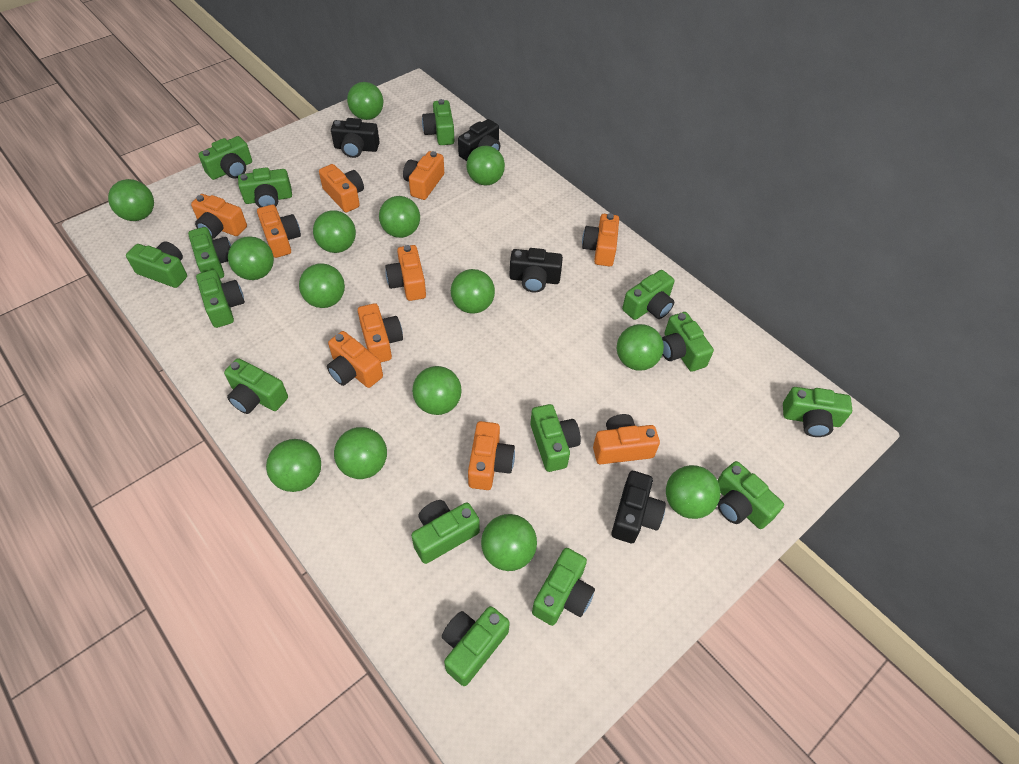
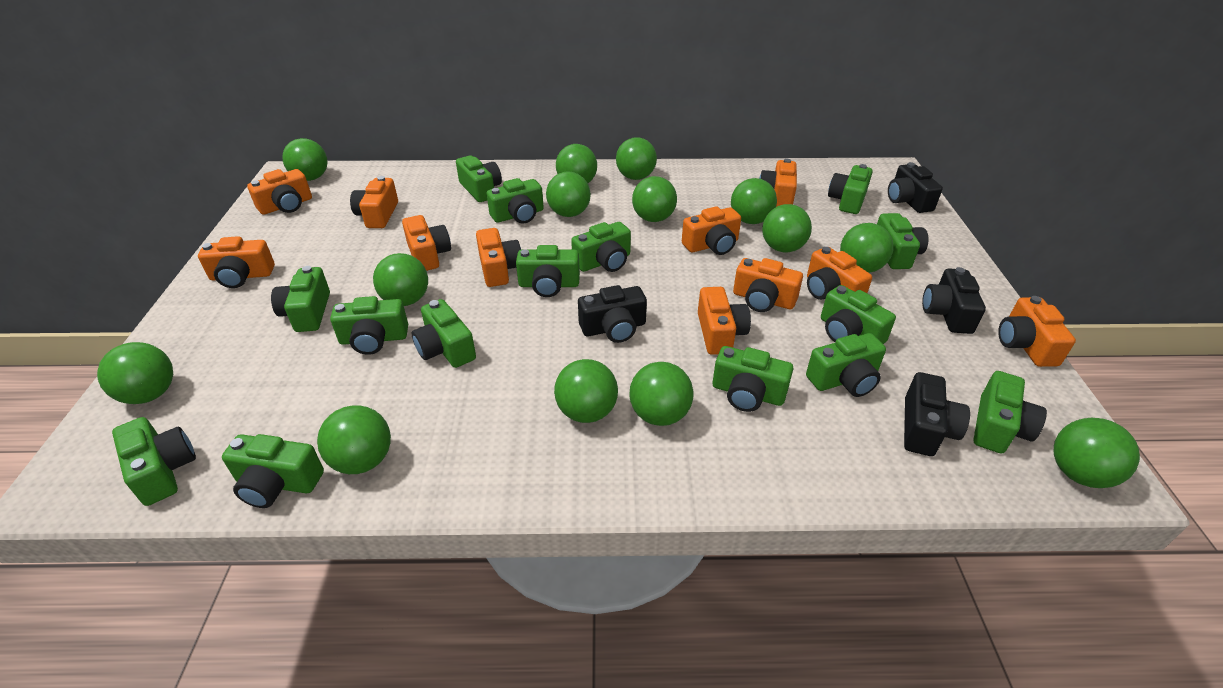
orange camera: [191,194,247,239] [257,205,301,258] [319,164,364,212] [327,331,383,388] [358,303,403,362] [385,245,426,301] [403,151,444,200] [468,421,515,490] [582,213,619,266] [593,414,660,464] = 10 -> [198,236,275,288] [247,169,312,215] [350,176,398,228] [402,215,451,271] [476,228,521,287] [682,206,741,255] [698,287,751,355] [733,258,803,312] [759,159,797,207] [807,247,872,300] [998,296,1076,367] = 11

